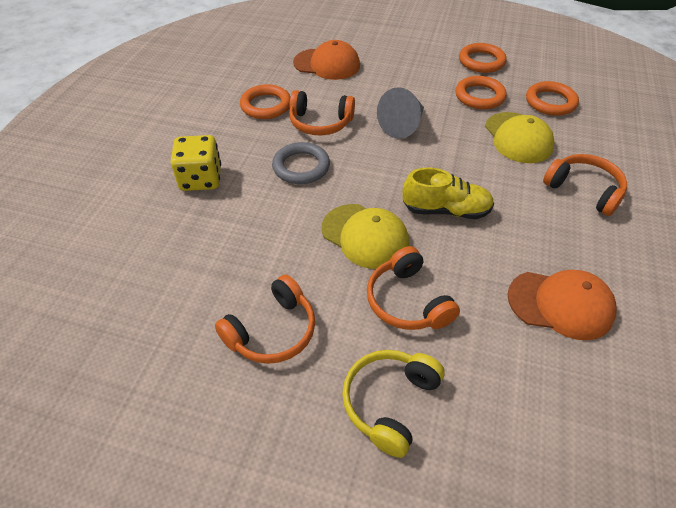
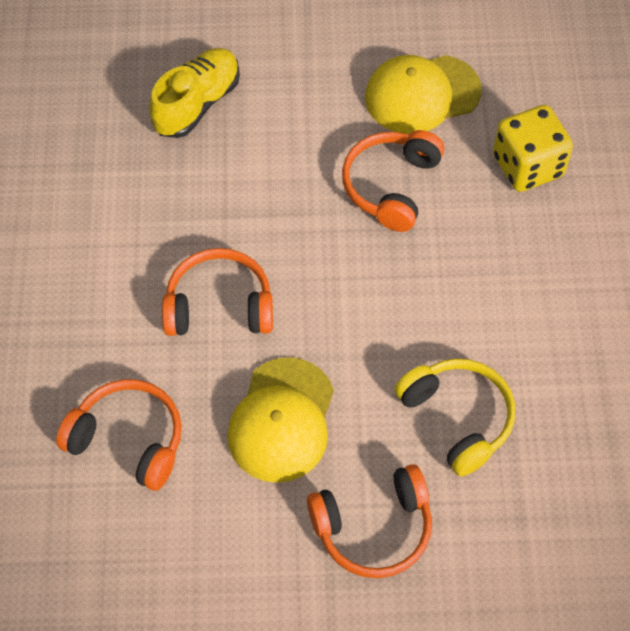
grey cone: [377,87,424,139] = 1 -> none = 0
grey ring: [272,142,330,184] = 1 -> none = 0
orange cap: [293,40,360,80] [507,270,617,340] = 2 -> none = 0
orange ring: [240,84,290,119] [455,76,507,109] [459,43,507,73] [526,81,579,116] = 4 -> none = 0

